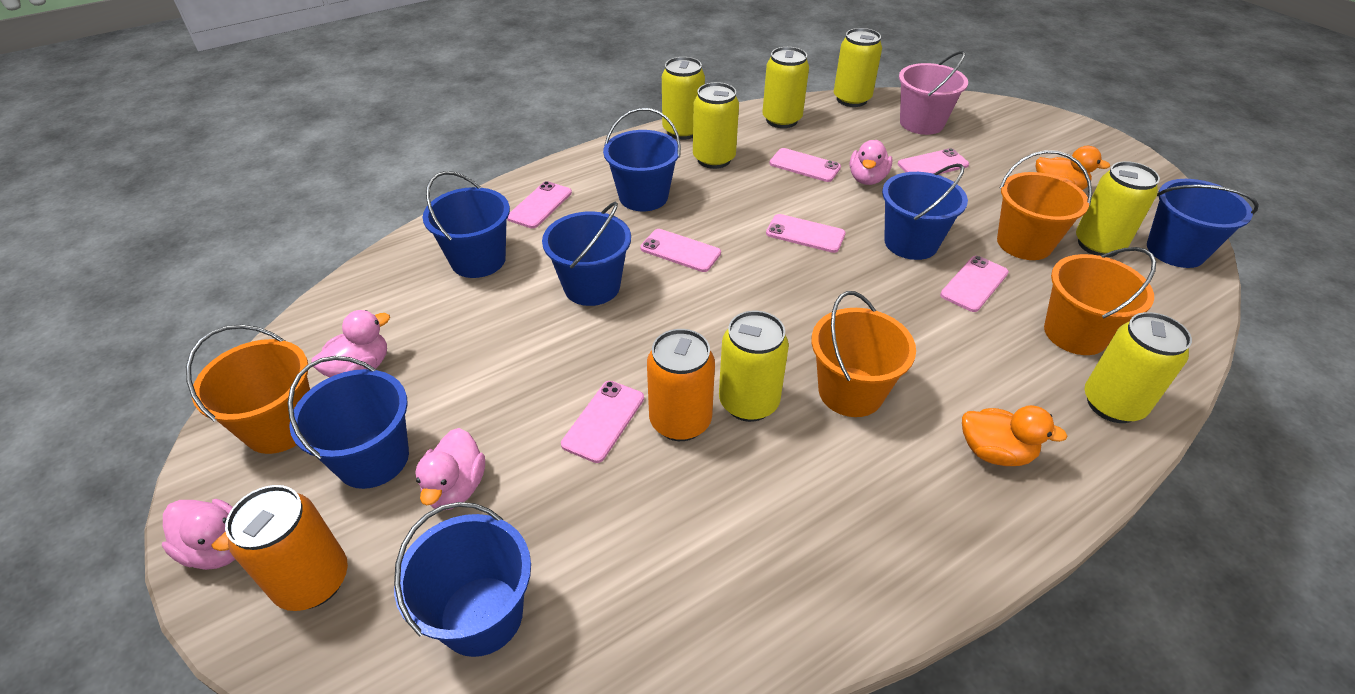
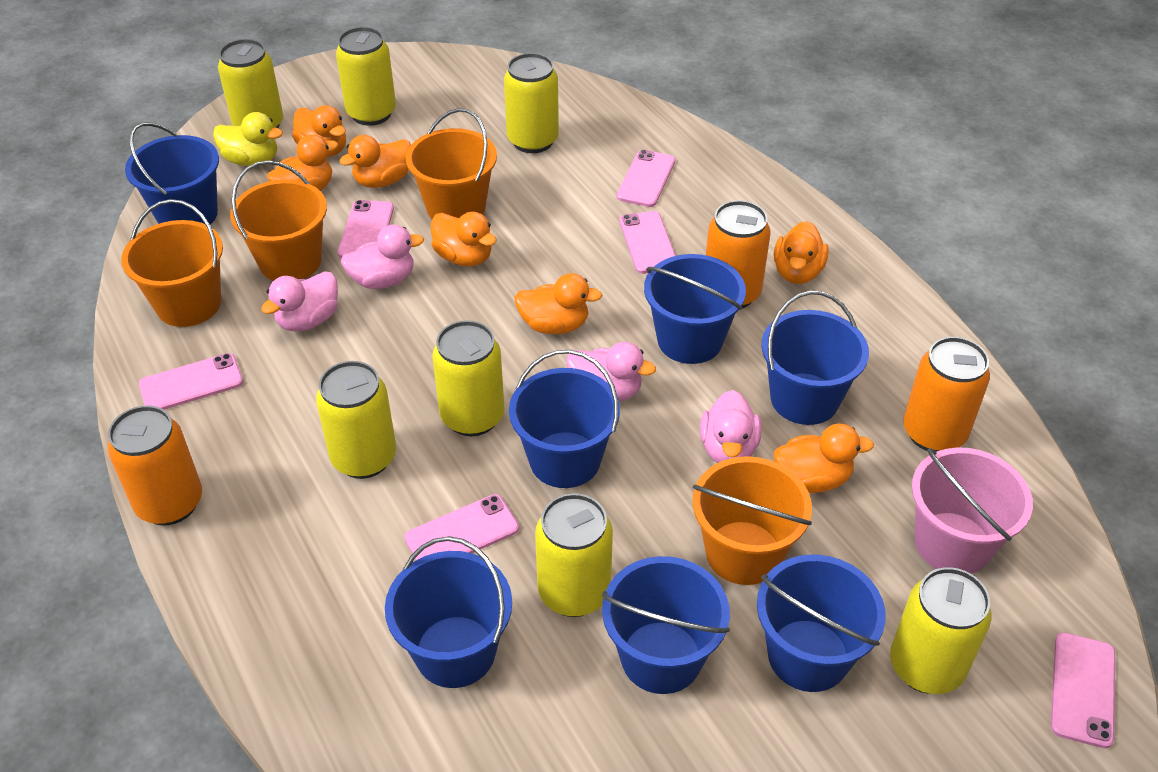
orange can: [225,485,348,611] [647,329,715,441] = 2 -> [108,406,202,525] [706,200,771,309] [903,337,990,452] = 3
orange duck: [962,405,1068,466] [1036,146,1110,190] = 2 -> [267,134,338,191] [292,105,346,157] [339,135,411,188] [431,212,497,267] [514,273,603,334] [774,221,829,284] [774,423,874,493] = 7
pink phone: [507,181,572,228] [561,381,644,463] [640,229,721,272] [766,214,846,253] [769,148,841,182] [898,148,969,174] [940,256,1009,312] = 7 -> [139,353,243,410] [338,200,394,258] [404,494,519,560] [617,149,675,207] [619,211,676,274] [1051,632,1115,748] = 6
yellow duck: none = 0 -> [213,112,283,166] = 1

